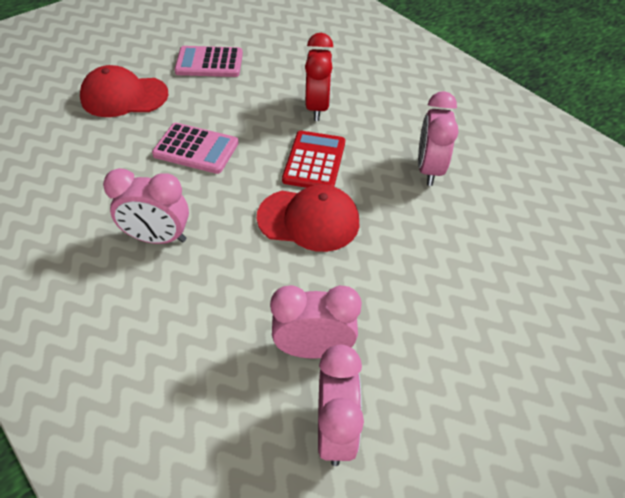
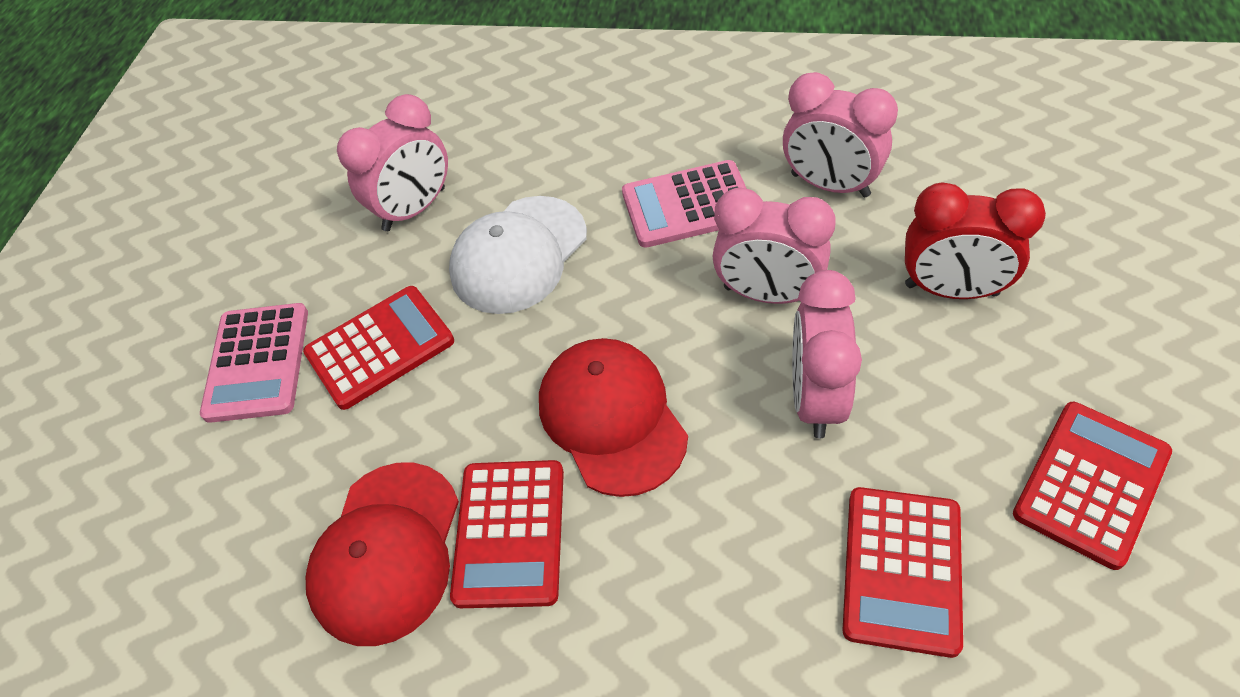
red calculator: [282,131,345,188] = 1 -> [303,286,454,410] [450,460,564,608] [842,487,963,658] [1013,402,1172,570] = 4
white cap: none = 0 -> [449,196,587,314] = 1

